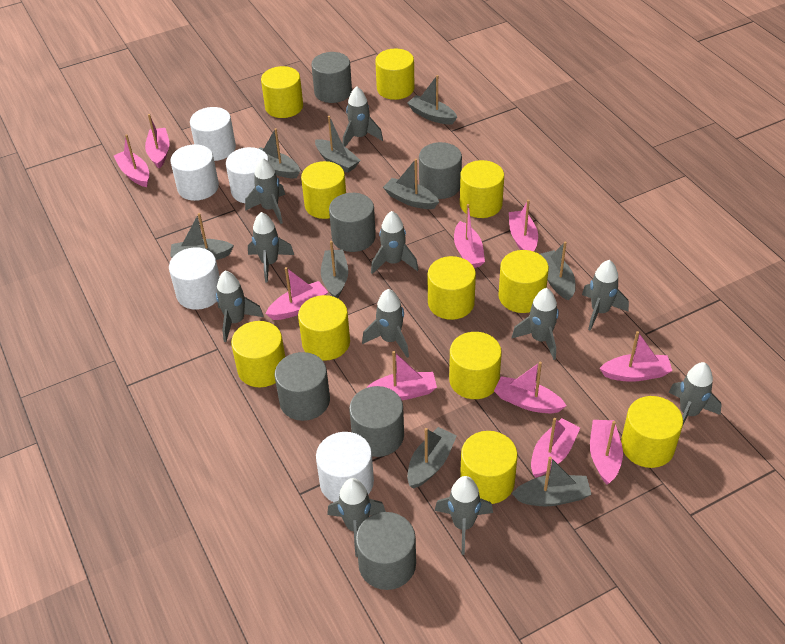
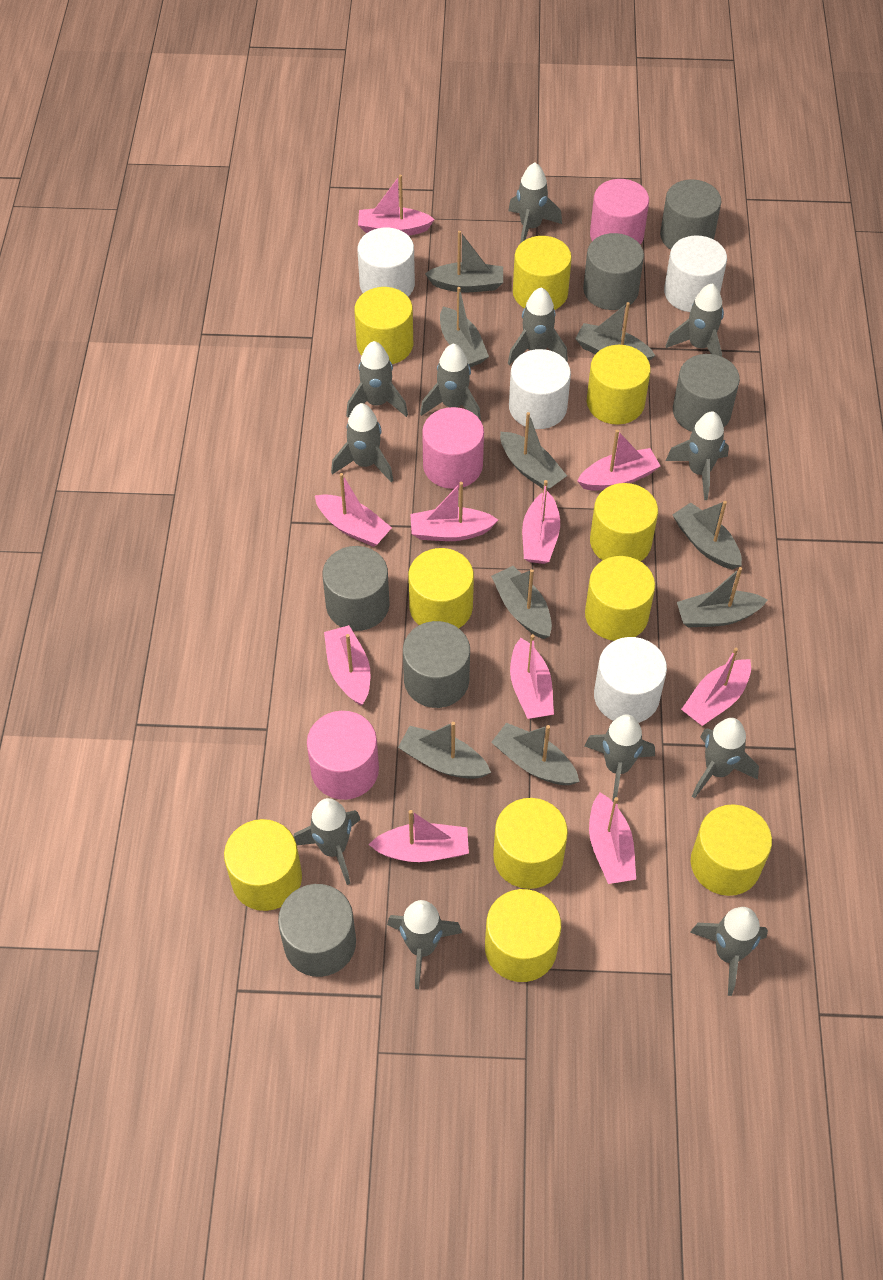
grey rocket: [216,271,264,342] [245,158,285,224] [248,212,294,283] [327,478,386,557] [343,86,383,147] [362,289,409,358] [371,211,418,274] [435,476,493,555] [512,288,559,360] [582,260,629,331] [669,362,722,425] = 11 -> [294,798,361,885] [331,403,393,483] [346,341,408,417] [387,900,462,989] [420,343,481,421] [508,162,562,244] [508,287,568,365] [585,714,655,802] [666,283,724,357] [666,411,729,500] [690,907,768,996] [692,718,759,799] = 12
pink cylinder: none = 0 -> [307,711,379,800] [422,407,484,489] [590,179,649,245] = 3
white cylinder: [169,247,220,310] [170,144,219,201] [190,107,236,161] [226,147,269,203] [316,432,374,502] = 5 -> [357,228,415,296] [509,349,571,429] [594,637,667,723] [664,235,727,312] = 4
yellow cylinder: [231,321,285,387] [261,66,303,118] [298,295,350,361] [301,161,346,219] [375,49,415,100] [428,256,476,320] [449,332,502,399] [460,160,504,218] [460,431,518,504] [498,250,549,313] [621,396,683,468] = 11 -> [224,819,302,911] [354,287,413,364] [408,548,474,628] [485,889,561,982] [493,798,568,889] [513,236,572,310] [585,556,655,641] [587,345,651,425] [590,483,658,561] [691,804,772,896] = 10

